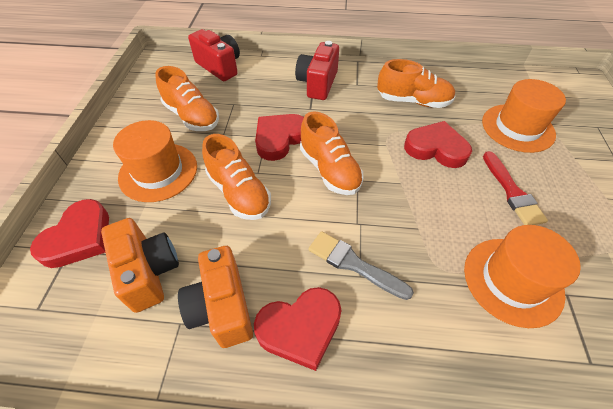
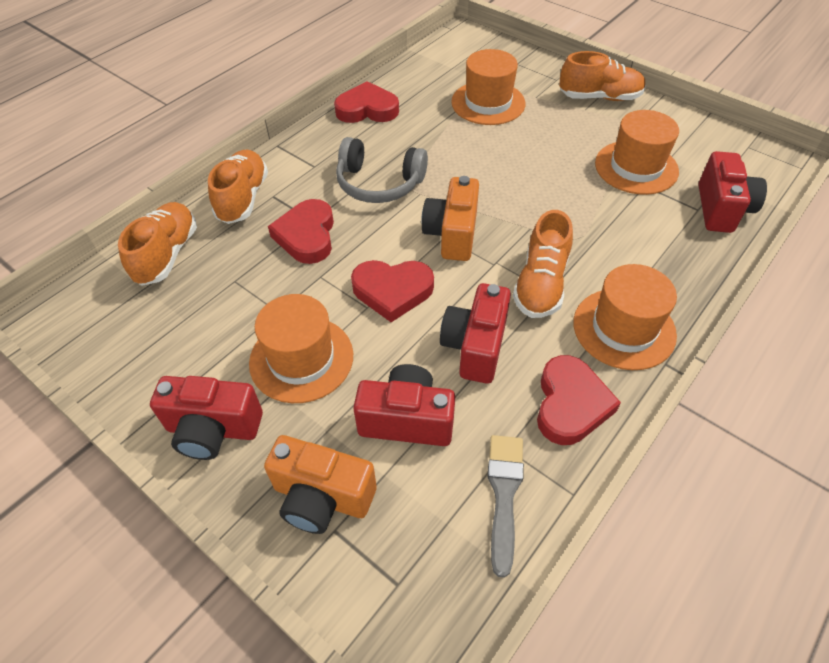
grey headphones: none = 0 -> [336,137,428,203] = 1
orange hat: [113,120,197,202] [464,225,581,328] [482,79,566,153] = 3 -> [249,294,353,403] [451,49,525,125] [573,264,677,370] [595,110,679,195] = 4
red brush: [483,151,548,225] = 1 -> none = 0
red camera: [188,29,240,81] [295,41,339,100] = 2 -> [150,376,263,460] [353,364,455,446] [440,283,511,384] [699,151,767,233] = 4

